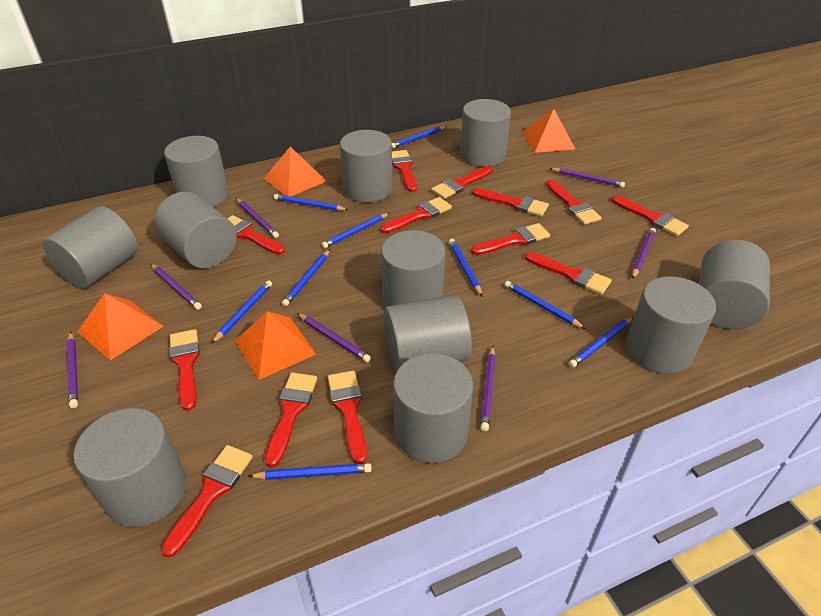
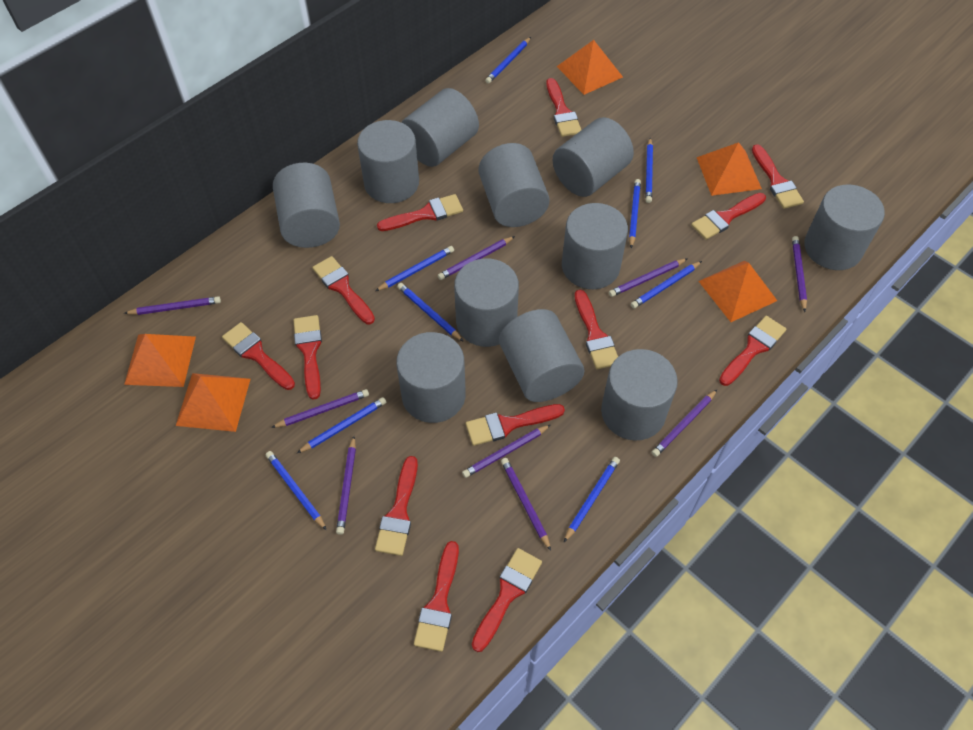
orange pyramid: [78,293,164,361] [235,311,316,380] [264,146,326,197] [523,109,575,153] = 4 -> [124,334,196,387] [176,373,250,432] [557,40,623,95] [697,142,762,196] [699,261,777,322] = 5
purple pencil: [67,332,78,408] [151,264,202,310] [236,198,279,238] [297,313,371,362] [480,346,495,431] [549,168,625,188] [632,228,656,279] = 7 -> [124,296,221,315] [271,389,369,428] [336,436,356,535] [438,236,515,280] [462,425,551,478] [501,458,551,551] [609,258,688,297] [652,390,717,457] [792,236,807,312] = 9

